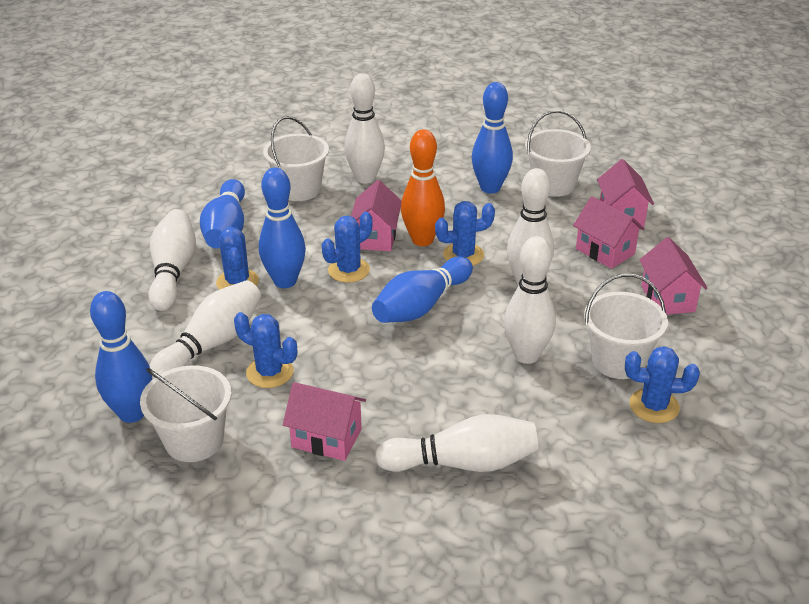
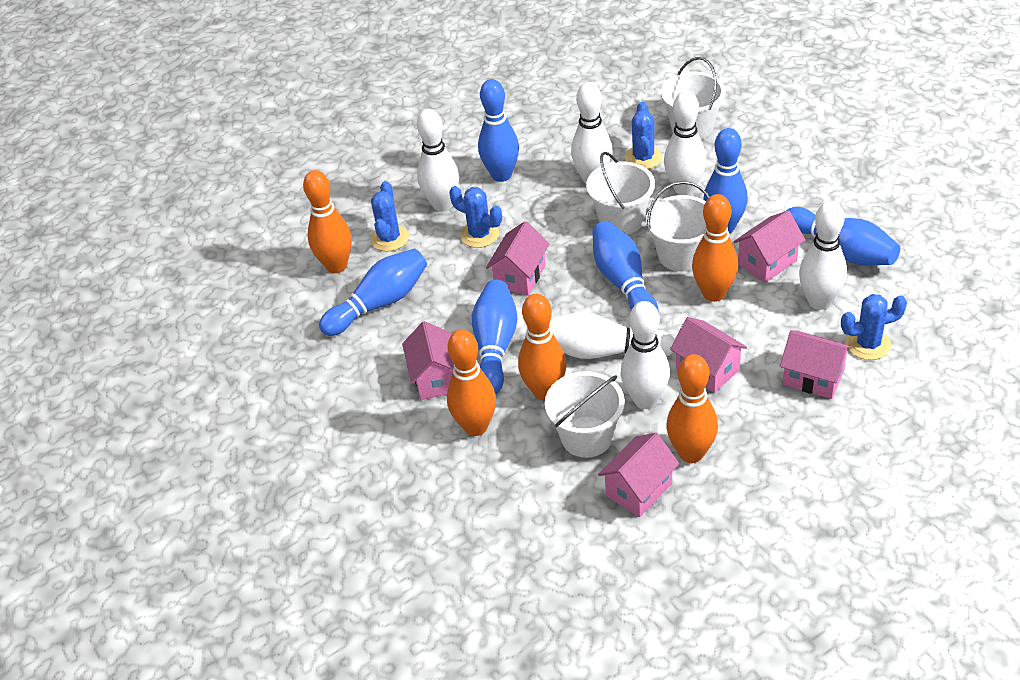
blue bowling pin: [90,291,152,423] [200,179,245,248] [259,168,306,288] [372,256,473,323] [472,82,513,194] = 5 -> [319,249,427,336] [472,280,518,394] [478,79,519,182] [592,221,659,312] [703,128,748,233] [786,207,900,265] = 6
blue cactus: [216,226,259,290] [234,312,297,388] [322,212,372,283] [435,201,495,266] [625,346,700,423] = 5 -> [370,181,409,251] [449,186,502,248] [625,102,662,169] [841,294,907,360] = 4
orange bowling pin: [401,129,445,246] = 1 -> [303,170,352,273] [447,329,496,436] [518,294,566,401] [666,354,718,463] [692,194,738,302] = 5
pink house: [283,382,366,461] [351,180,402,251] [573,196,645,269] [597,159,654,227] [640,237,708,315] = 5 -> [402,321,454,400] [486,221,550,296] [598,433,679,517] [670,317,747,393] [733,210,805,283] [780,330,852,399] = 6

